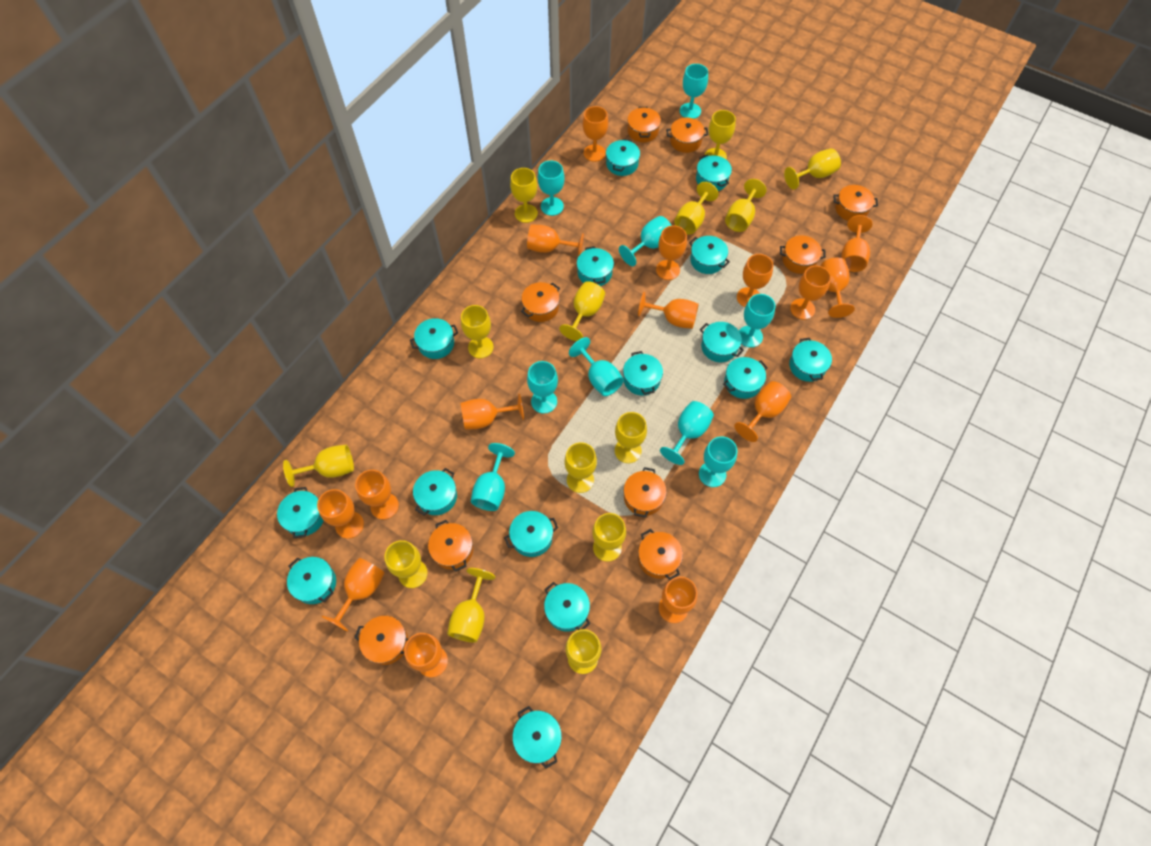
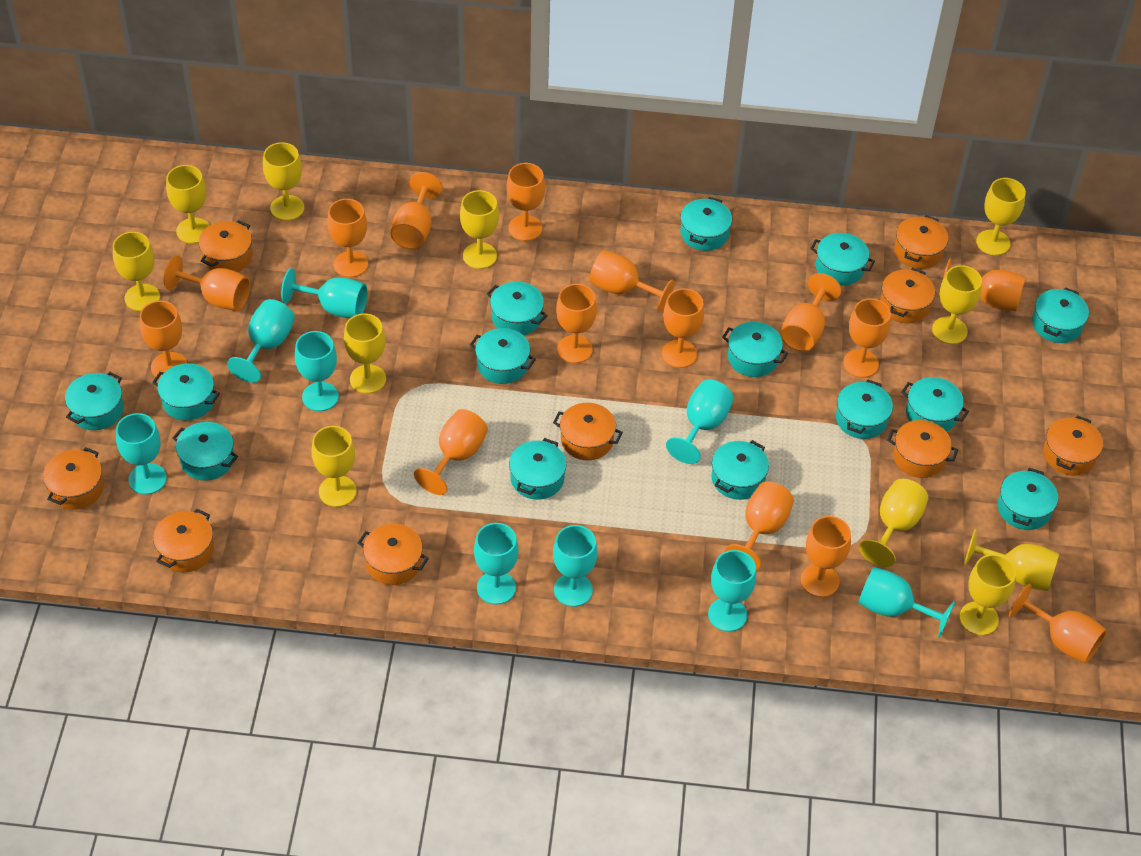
turquoise pot: [277,487,324,538] [287,557,336,604] [410,318,458,359] [413,468,457,516] [504,511,558,557] [512,706,562,769] [544,582,590,632] [577,246,614,286] [606,139,640,176] [623,351,663,396] [689,236,730,274] [696,155,732,191] [700,322,744,362] [723,357,768,399] [789,338,832,382] = 15 -> [65,372,124,430] [152,363,220,421] [172,422,238,481] [470,328,536,384] [487,282,548,335] [509,438,566,500] [680,197,732,251] [711,440,769,500] [722,322,788,377] [810,233,875,286] [836,380,893,439] [901,377,969,432] [998,468,1058,530] [1032,288,1089,343] = 14
yellow goblet: [283,445,354,487] [384,540,428,588] [447,568,495,643] [461,305,494,358] [510,168,538,223] [559,281,605,341] [565,442,597,493] [565,629,602,674] [592,513,626,562] [615,412,647,463] [674,182,718,235] [705,110,736,160] [725,179,767,232] [784,148,841,190] = 14 -> [113,232,160,311] [166,165,210,244] [263,142,304,221] [312,426,357,507] [344,314,386,394] [460,190,499,269] [859,479,928,567] [932,265,982,344] [959,554,1016,636] [964,529,1059,591] [976,178,1026,255] = 11

